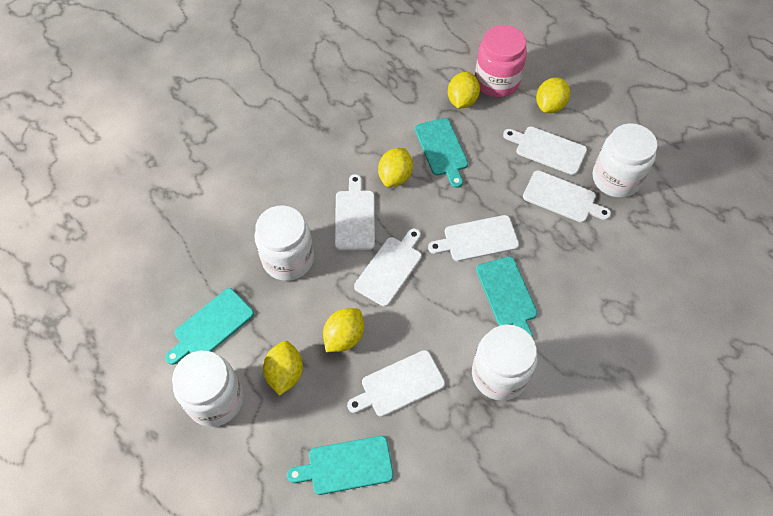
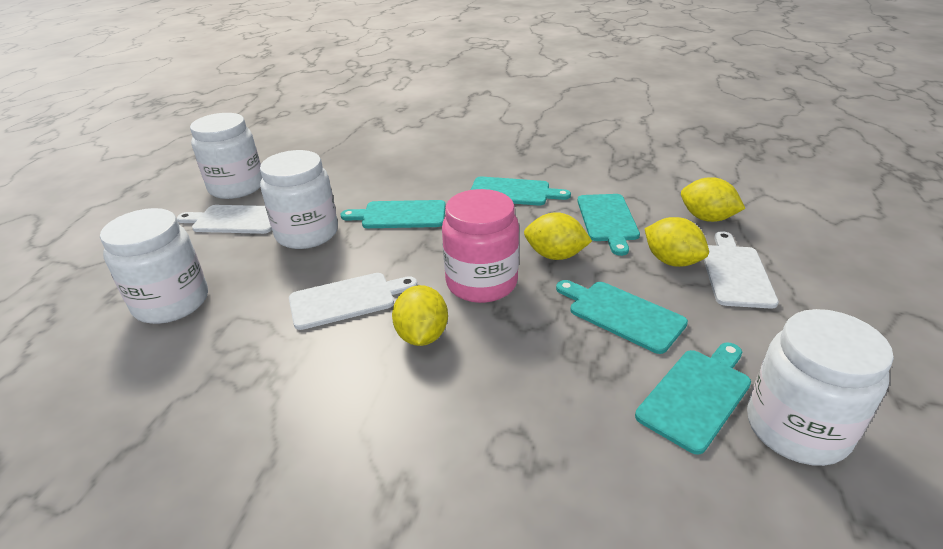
turquoise cutting board: [165,288,254,365] [287,436,393,495] [415,118,468,188] [476,256,537,337] = 4 -> [341,200,446,228] [471,177,571,206] [556,280,688,354] [577,194,640,256] [635,342,751,455] = 5
white cutting board: [335,174,375,250] [347,350,445,417] [354,229,422,307] [428,215,519,261] [503,127,587,175] [523,170,611,223] = 6 -> [177,205,272,234] [289,273,417,330] [704,231,779,309] = 3
yellow lemon: [263,341,303,396] [323,308,364,352] [378,148,413,187] [448,72,480,108] [536,77,570,113] = 5 -> [392,285,448,346] [524,212,592,260] [645,217,709,267] [681,177,746,222] = 4

